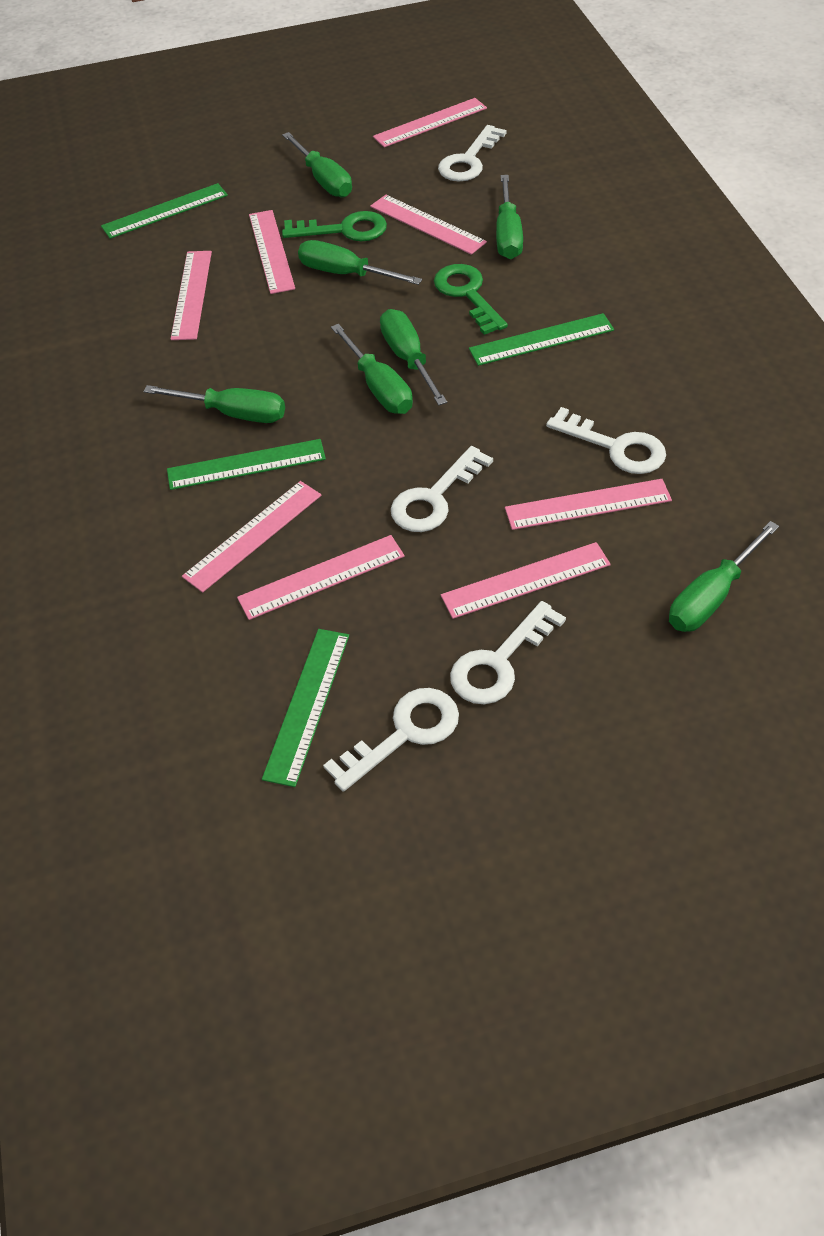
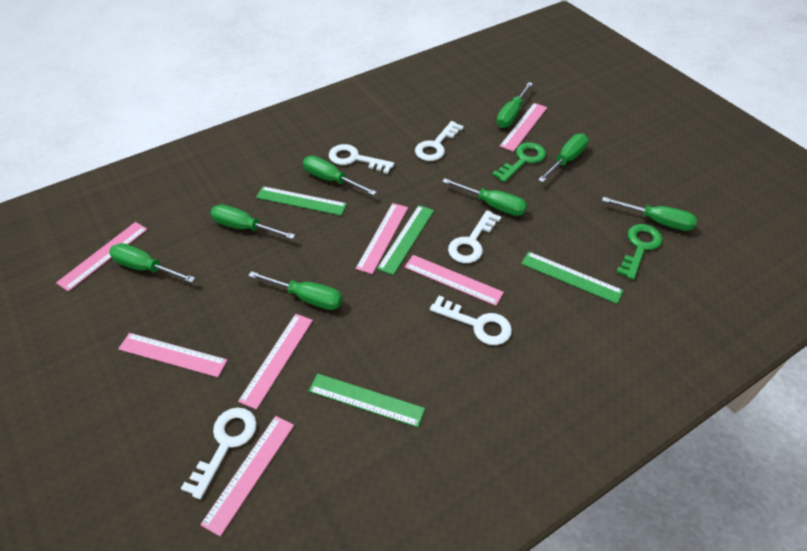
green screwdriver: [143,385,285,423] [282,132,352,197] [298,240,422,285] [331,324,413,414] [380,309,447,405] [496,175,523,259] [669,521,779,632] = 7 -> [109,243,196,283] [210,204,295,239] [248,271,342,310] [303,156,377,196] [442,178,527,216] [496,82,533,128] [538,134,589,182] [602,197,697,231] = 8
pink ruler: [171,251,212,340] [182,481,321,593] [237,535,405,620] [249,210,295,294] [370,195,487,255] [373,98,487,147] [441,542,611,619] [505,479,672,530] = 8 -> [56,222,148,291] [118,333,228,377] [200,416,294,536] [238,314,313,410] [356,203,408,274] [405,255,504,306] [500,103,547,152] = 7

